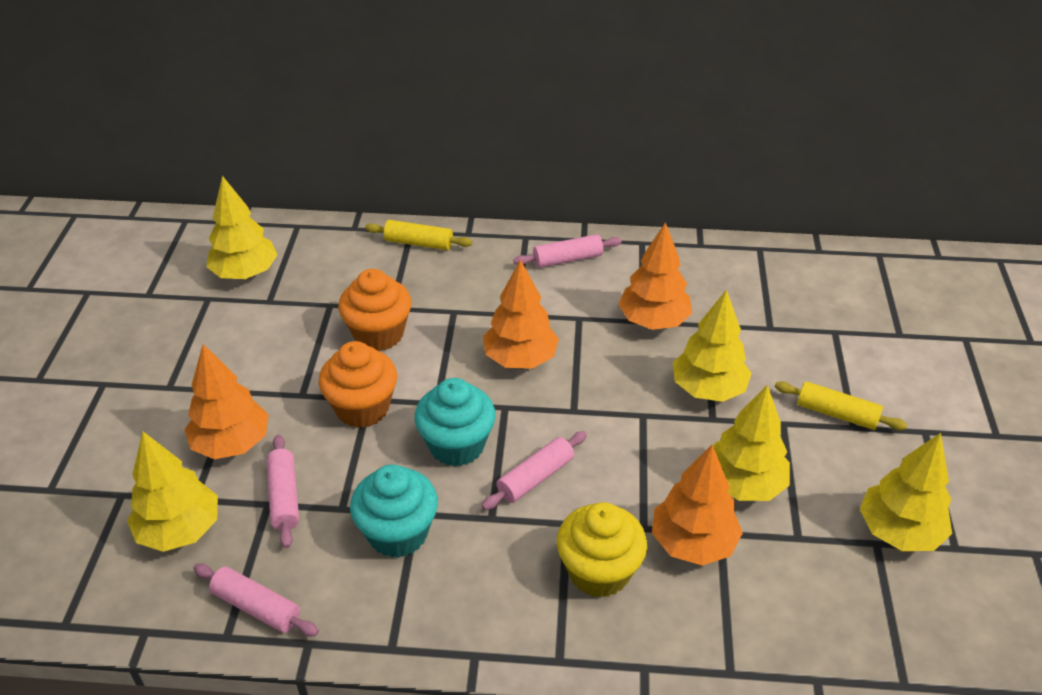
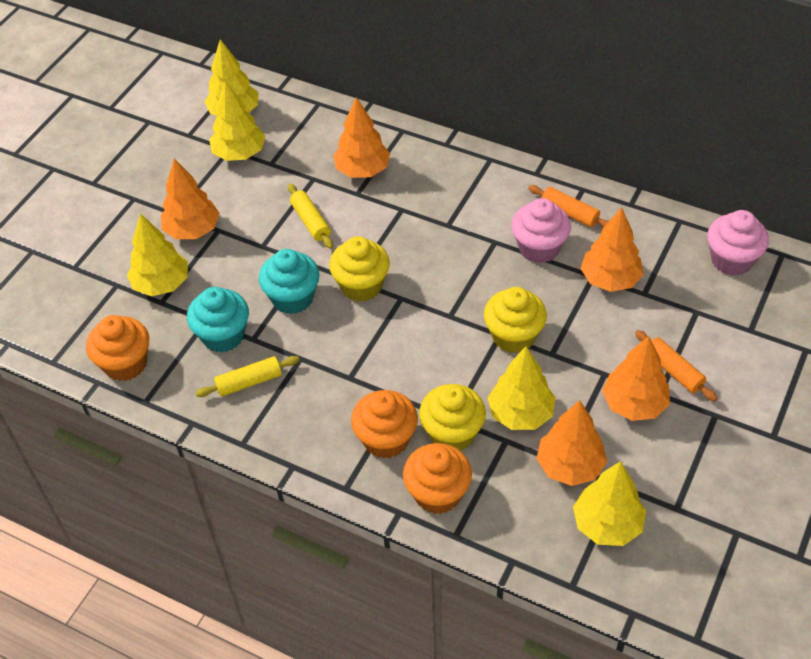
orange cupcake: [319,341,397,428] [338,269,411,351] = 2 -> [86,315,149,381] [351,390,418,458] [403,443,472,514] = 3
orange rolling pin: none = 0 -> [528,185,609,227] [635,330,718,402] = 2
orange tree: [185,344,269,459] [483,259,559,369] [618,222,692,330] [652,444,743,566] = 4 -> [161,158,220,239] [333,97,390,178] [536,400,607,486] [580,207,644,292] [602,336,670,421] = 5
pink cupcake: none = 0 -> [511,198,571,263] [707,210,769,276] = 2
pink rolling pin: [193,564,319,636] [266,435,299,548] [482,431,587,510] [513,234,622,268] = 4 -> none = 0
yellow cupcake: [557,502,647,598] = 1 -> [329,236,390,302] [419,384,486,451] [484,287,547,353] = 3

